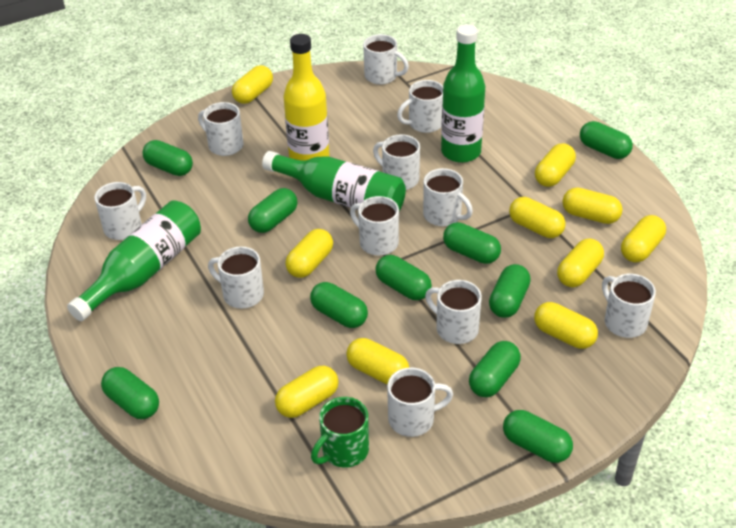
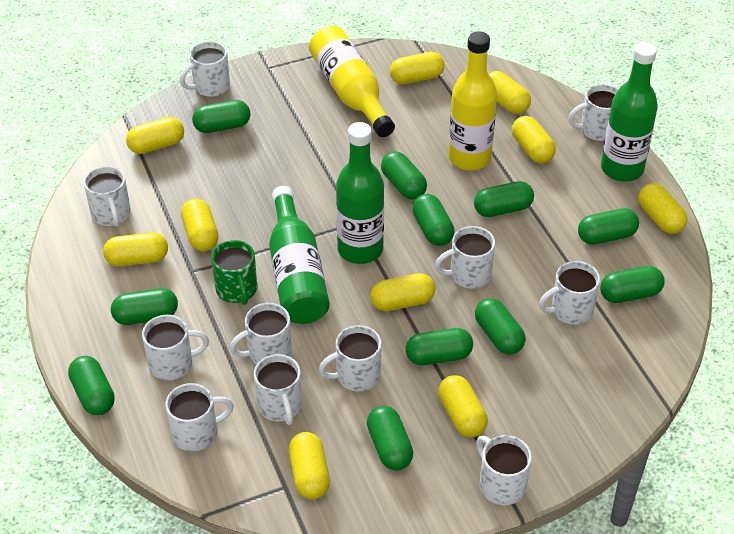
green capsule: [101,367,159,419] [143,140,193,176] [248,188,297,233] [310,282,368,328] [375,255,432,300] [443,222,501,264] [469,341,521,397] [489,264,531,318] [503,410,573,463] [580,121,633,159] = 10 -> [68,356,115,415] [111,288,178,325] [192,100,250,133] [367,406,413,470] [381,151,427,200] [406,328,473,365] [412,194,455,246] [474,181,534,217] [475,298,526,354] [578,208,639,245] [600,266,665,303] = 11
yellow bottle: [283,34,330,160] = 1 -> [309,26,395,137] [448,31,497,171] = 2

